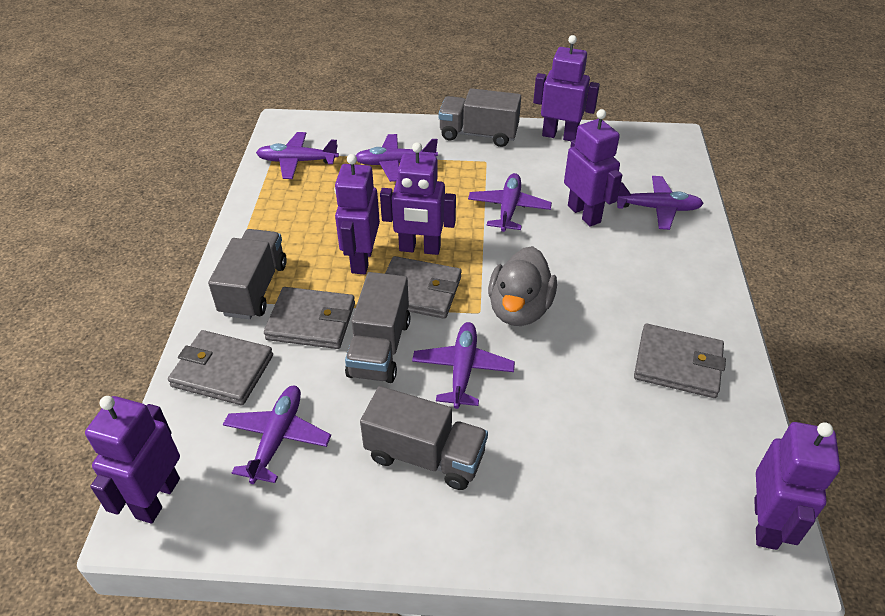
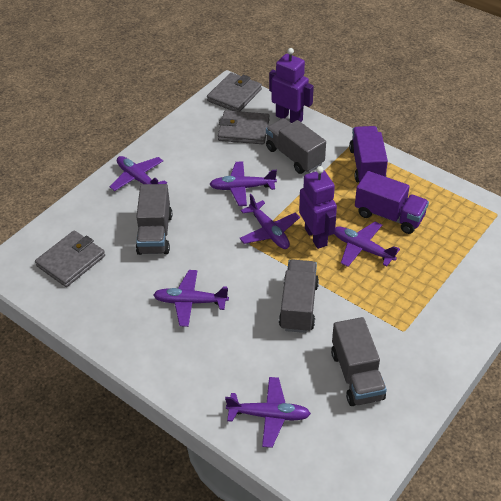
grey duck: [488,246,557,326] = 1 -> none = 0
grey wallet: [168,330,273,405] [264,287,355,349] [385,256,462,319] [634,324,726,398] = 4 -> [35,230,105,287] [207,73,262,111] [218,110,270,144] = 3
purple robot: [85,396,180,524] [334,154,380,274] [380,142,456,255] [533,35,600,141] [564,109,622,227] [754,422,840,550] = 6 -> [269,48,314,123] [299,166,337,249] = 2
purple truck: none = 0 -> [349,126,388,182] [355,171,429,234] = 2

